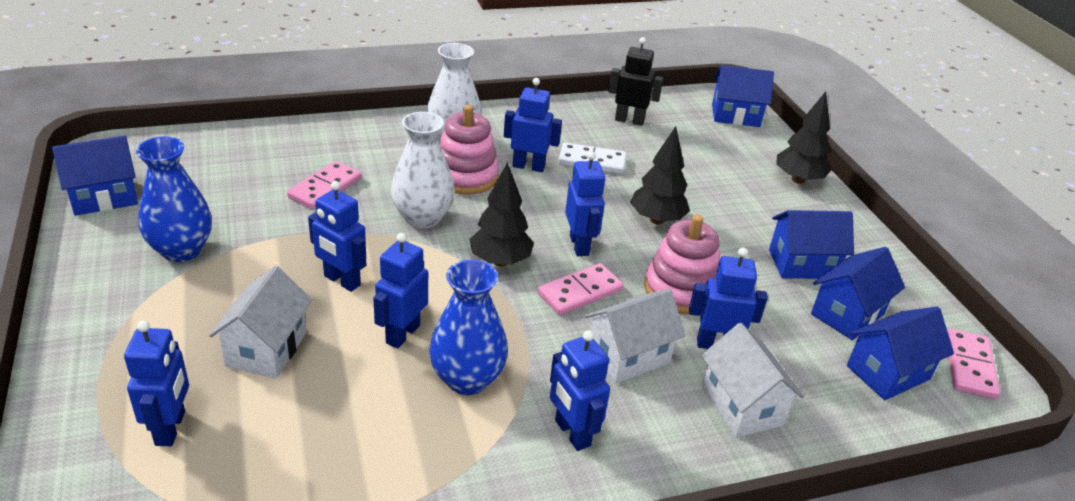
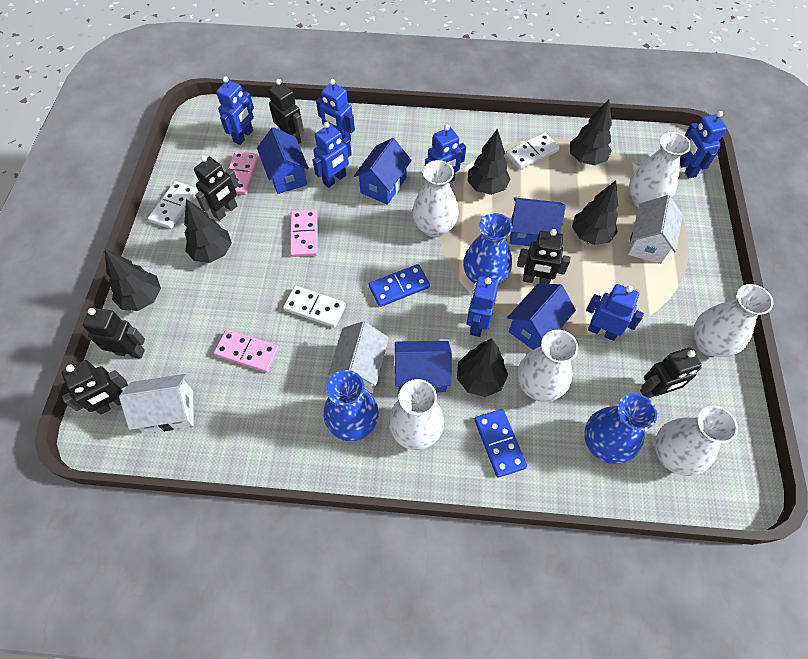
black robot: [609,37,663,126] = 1 -> [62,360,128,415] [83,308,145,359] [194,155,239,221] [268,79,304,144] [517,229,570,284] [640,347,702,398] = 6
black tree: [470,162,534,266] [630,126,690,224] [776,91,831,184] = 3 -> [105,249,161,311] [184,199,232,263] [457,338,508,397] [467,129,511,195] [570,99,612,165] [572,181,618,245] = 6
blue domino: none = 0 -> [369,264,430,307] [474,409,527,478] = 2
blue vase: [136,137,212,262] [429,259,508,395] = 2 -> [324,370,379,441] [463,213,512,285] [584,393,657,464] = 3
pink stacking toy: [440,105,499,195] [644,214,720,314] = 2 -> none = 0
white domino: [558,142,627,174] = 1 -> [148,181,198,229] [283,286,346,328] [506,132,560,170] = 3
white vase: [391,112,455,229] [427,43,482,143] = 2 -> [389,379,444,450] [412,160,459,237] [518,330,578,402] [629,132,691,208] [655,406,738,476] [694,284,773,357] = 6

